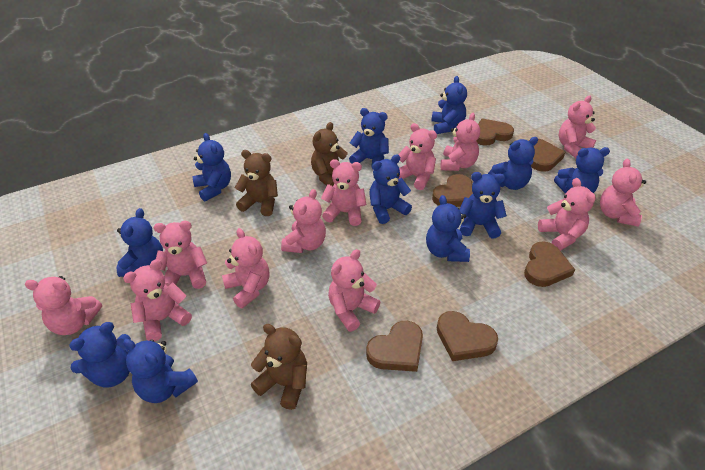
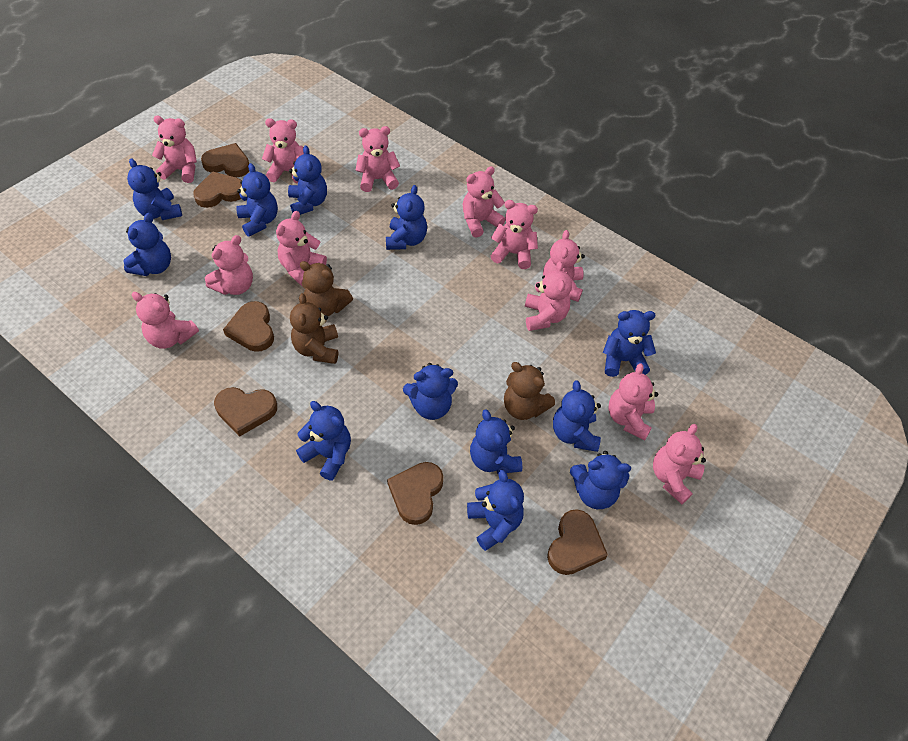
blue teddy bear: [69,322,131,388] [117,208,163,277] [123,339,198,403] [192,133,231,202] [349,108,389,167] [369,154,412,224] [426,195,470,262] [431,76,467,134] [459,172,507,239] [488,137,538,190] [554,147,610,193] = 11 -> [123,213,171,276] [127,158,182,220] [236,163,278,237] [288,146,327,215] [296,401,351,480] [386,185,427,250] [403,363,458,420] [467,470,524,551] [470,409,522,474] [553,380,601,452] [570,451,631,509] [603,310,656,377] = 12

